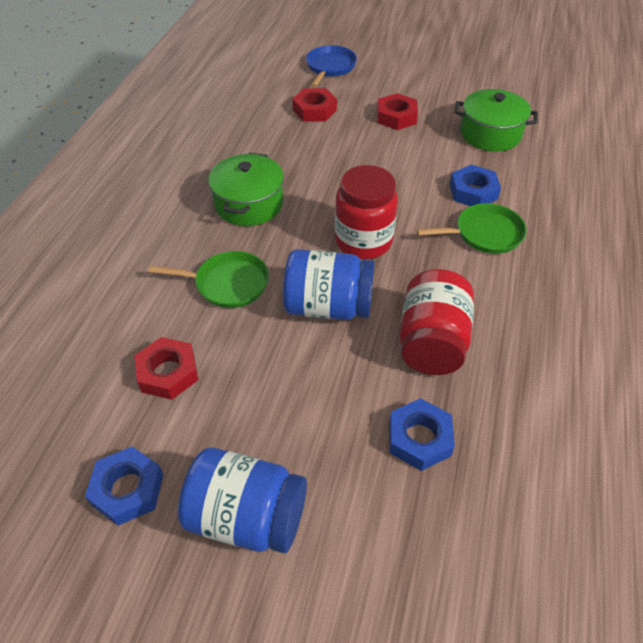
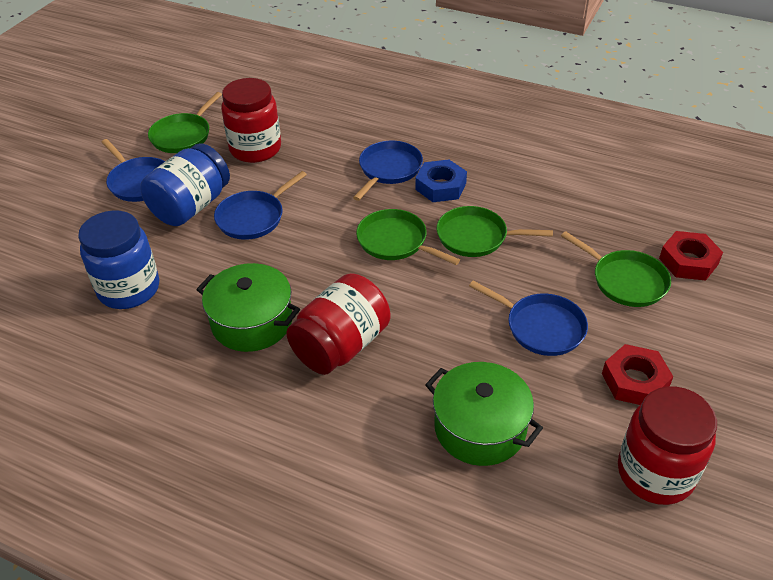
blue nut: [85,447,163,526] [389,398,455,471] [450,164,501,206] = 3 -> [415,159,467,202] = 1
blue pan: [306,45,357,87] = 1 -> [101,139,165,202] [214,171,307,240] [353,141,423,201] [469,281,588,356] = 4
green pan: [149,251,269,308] [417,203,527,254] = 2 -> [148,92,222,153] [356,209,460,265] [437,206,553,257] [561,231,671,307] = 4
red jar: [335,165,398,259] [400,269,474,375] = 2 -> [221,78,281,163] [286,273,390,375] [618,387,717,505] = 3
red nut: [134,337,198,400] [292,88,337,121] [377,93,418,130] = 3 -> [602,344,674,405] [659,231,723,281] = 2

